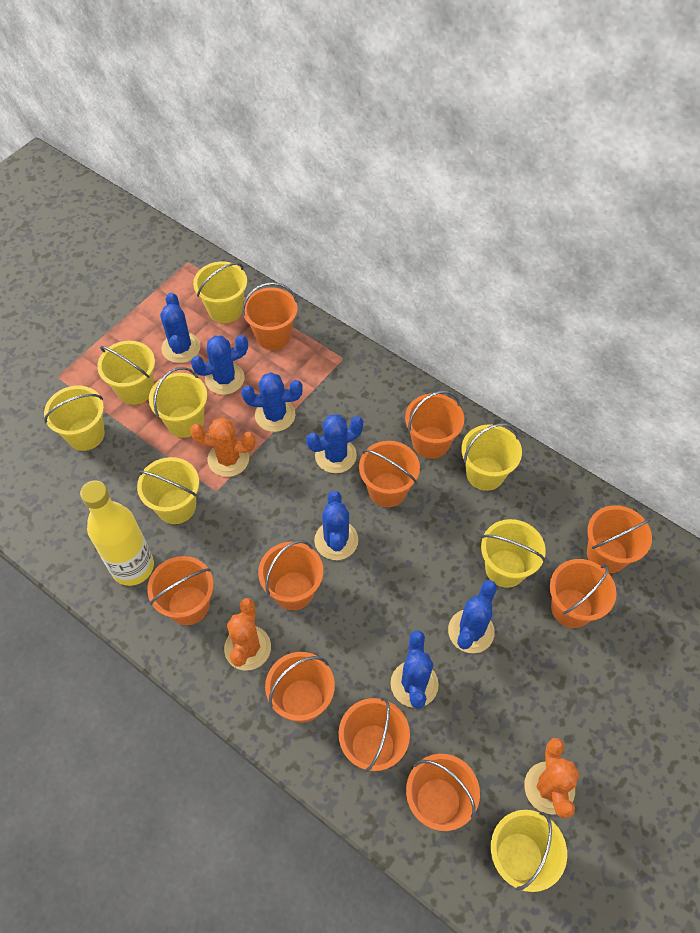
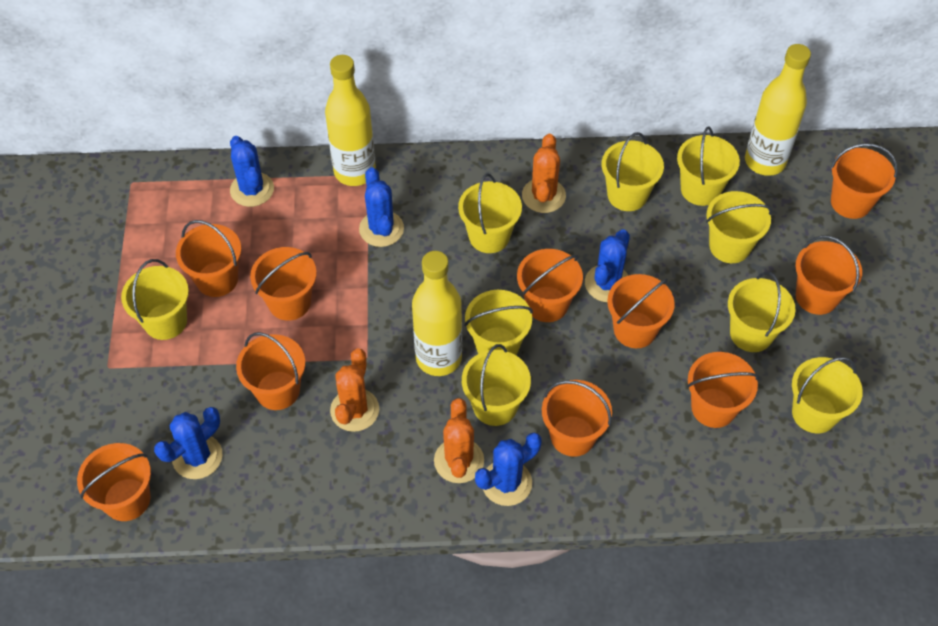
blue cactus: [160,293,200,363] [191,335,248,395] [241,372,303,432] [306,414,363,473] [314,491,358,560] [391,630,439,709] [448,580,497,653] = 7 -> [154,407,223,479] [230,136,274,207] [359,167,404,247] [475,433,542,506] [585,229,630,302] = 5
yellow bottle: [80,481,154,586] = 1 -> [325,55,376,186] [412,251,462,376] [745,44,811,176] = 3
yellow bucket: [44,386,105,451] [97,341,155,405] [137,457,199,524] [149,367,207,437] [193,261,247,323] [461,423,522,491] [481,519,546,588] [491,810,567,892] = 8 -> [121,259,189,340] [458,174,522,253] [462,344,531,426] [464,290,533,355] [601,132,664,211] [677,126,740,206] [706,191,772,263] [728,272,796,352] [792,357,863,433] = 9

